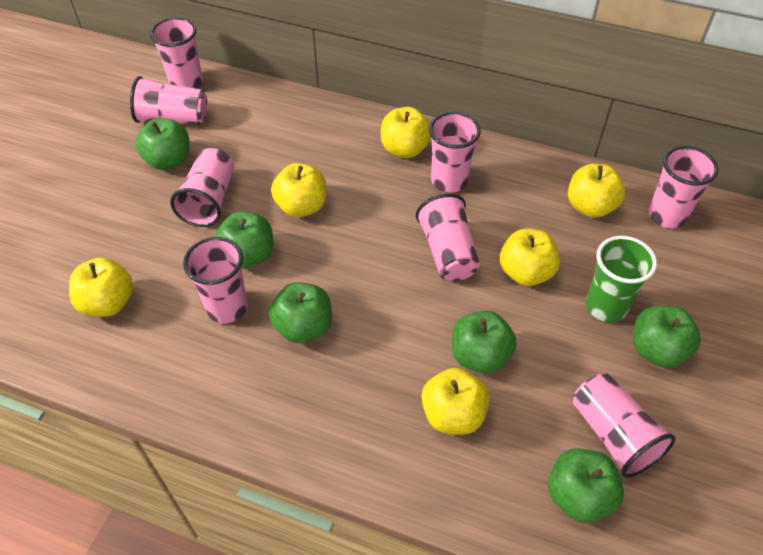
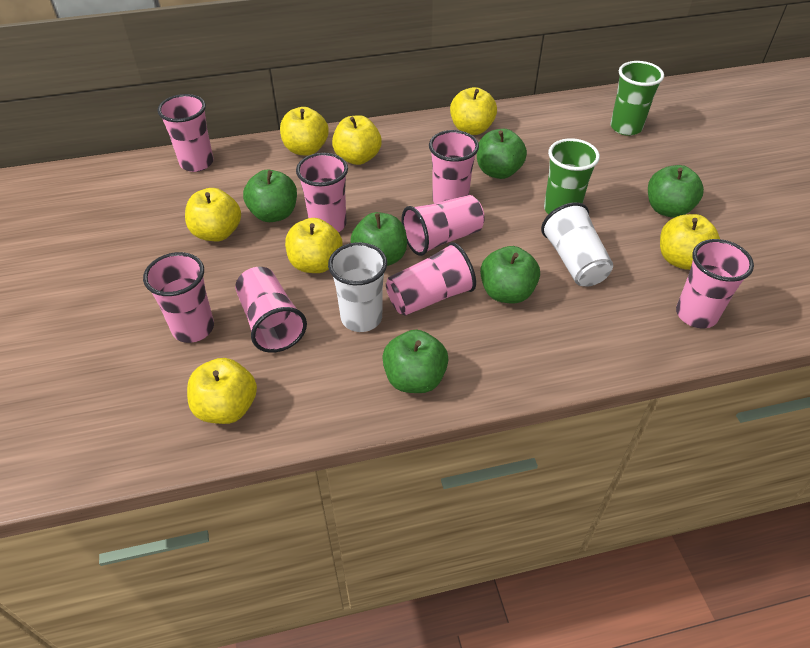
green cup: [586,236,657,322] = 1 -> [544,138,600,214] [610,61,664,136] = 2
white cup: none = 0 -> [328,242,387,332] [541,202,613,287] = 2
yellow apple: [69,258,133,317] [271,163,326,217] [381,107,431,158] [421,368,490,435] [500,228,560,286] [568,164,625,218] = 6 -> [185,188,241,241] [187,358,257,424] [280,107,329,156] [285,218,342,273] [332,115,382,165] [450,87,497,135] [660,214,720,270] = 7

